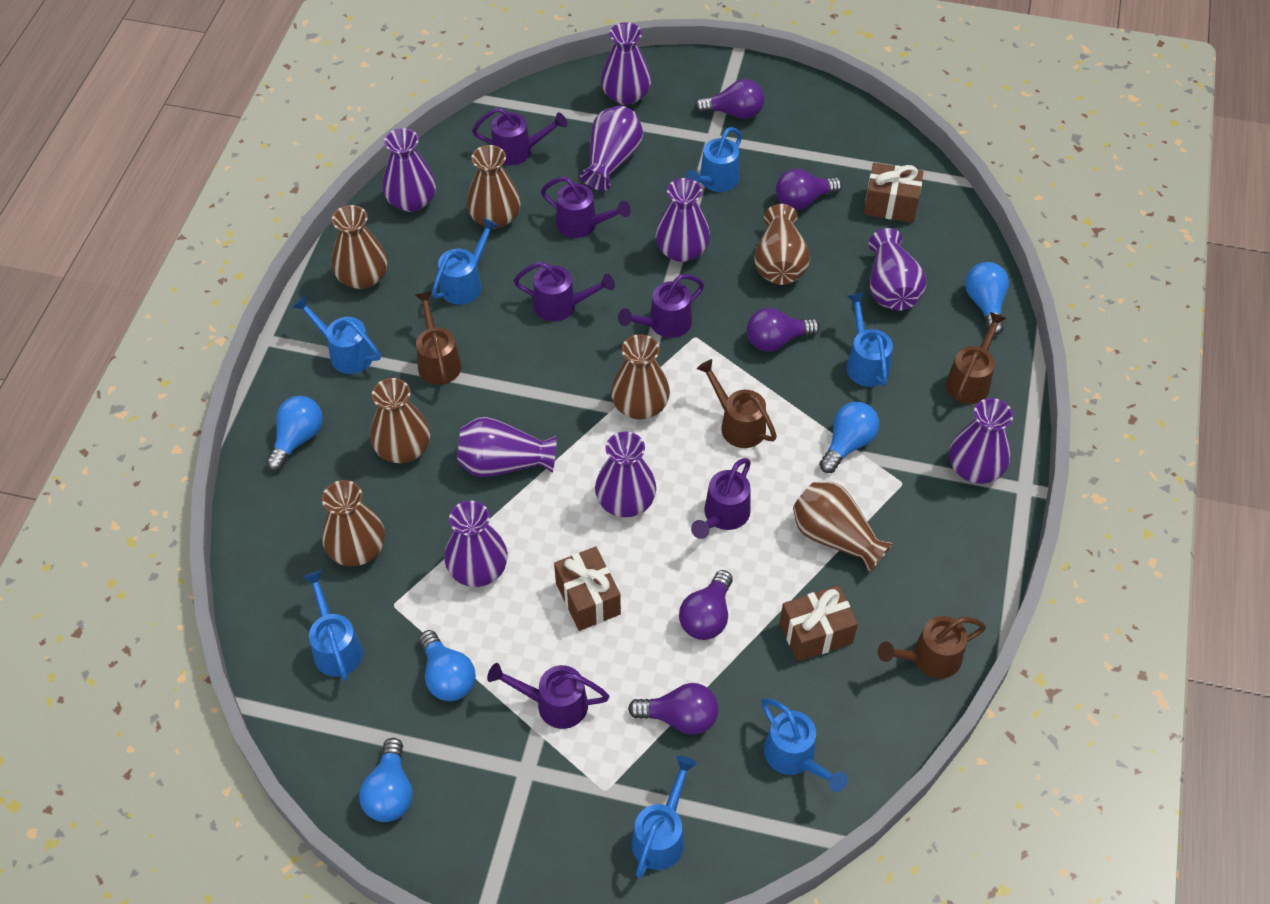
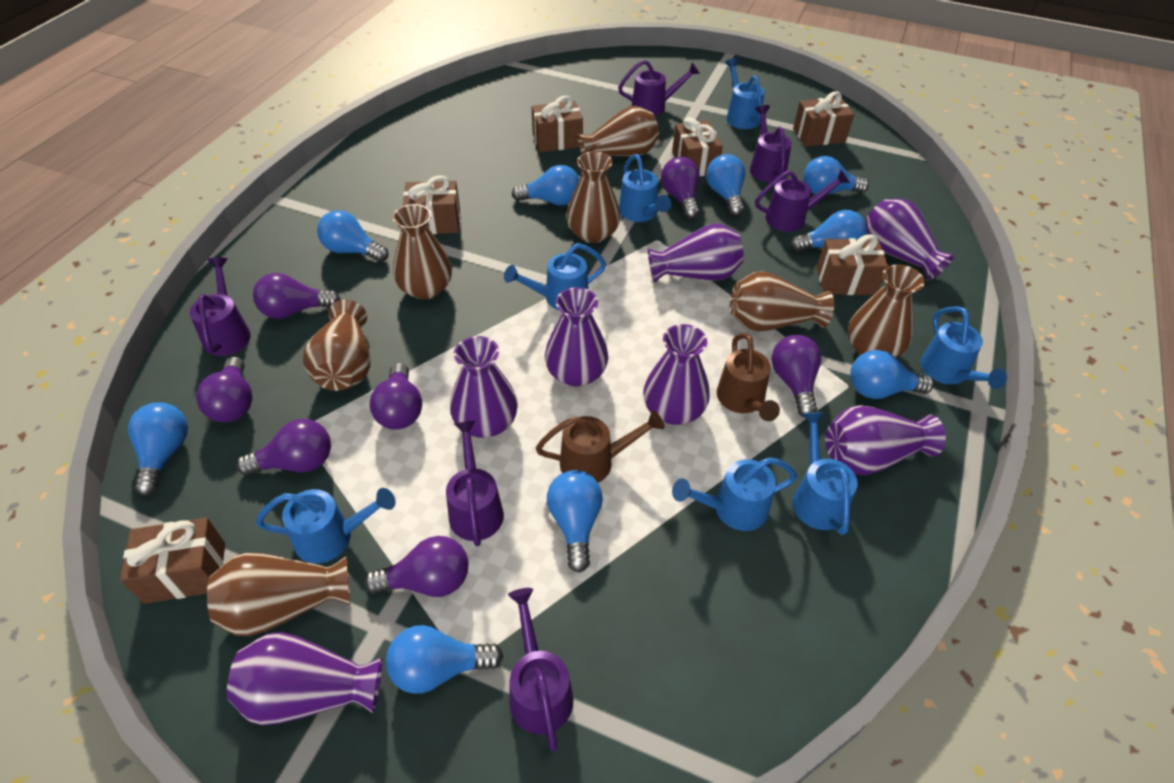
blue light bulb: [266,396,323,471] [359,738,413,822] [419,630,476,701] [819,402,879,473] [965,262,1009,335] = 5 -> [128,402,188,496] [317,210,389,262] [386,625,503,694] [512,165,580,206] [547,470,603,573] [706,154,745,216] [790,210,867,252] [803,156,869,195] [850,350,934,399] = 9
brown gift: [554,547,621,631] [780,585,858,662] [864,163,924,223] = 3 -> [120,518,225,604] [403,176,460,234] [532,96,583,152] [672,117,723,176] [793,91,854,147] [817,235,888,295] = 6
brown watering can: [415,291,462,385] [697,359,777,448] [878,616,986,679] [946,312,1006,404] = 4 -> [536,410,664,483] [717,333,780,421] = 2
purple light bulb: [628,683,719,735] [679,570,733,640] [695,79,764,119] [747,308,820,352] [776,169,842,210] = 5 -> [196,357,253,422] [237,419,331,476] [253,273,341,319] [364,536,469,597] [370,363,422,429] [661,157,700,219] [771,335,821,417] = 7
purple vase: [382,128,436,212] [444,501,508,587] [457,417,557,477] [580,106,643,191] [595,432,656,517] [601,22,651,105] [655,178,710,262] [869,228,926,311] [949,398,1013,484] = 9 -> [227,632,382,725] [450,336,518,438] [545,287,608,387] [643,324,710,425] [648,224,744,283] [825,406,946,475] [866,199,955,281] = 7

